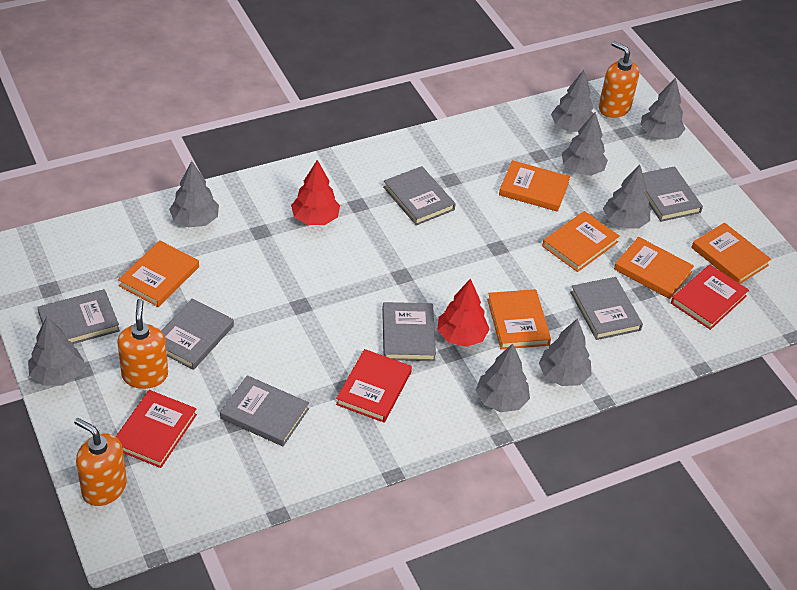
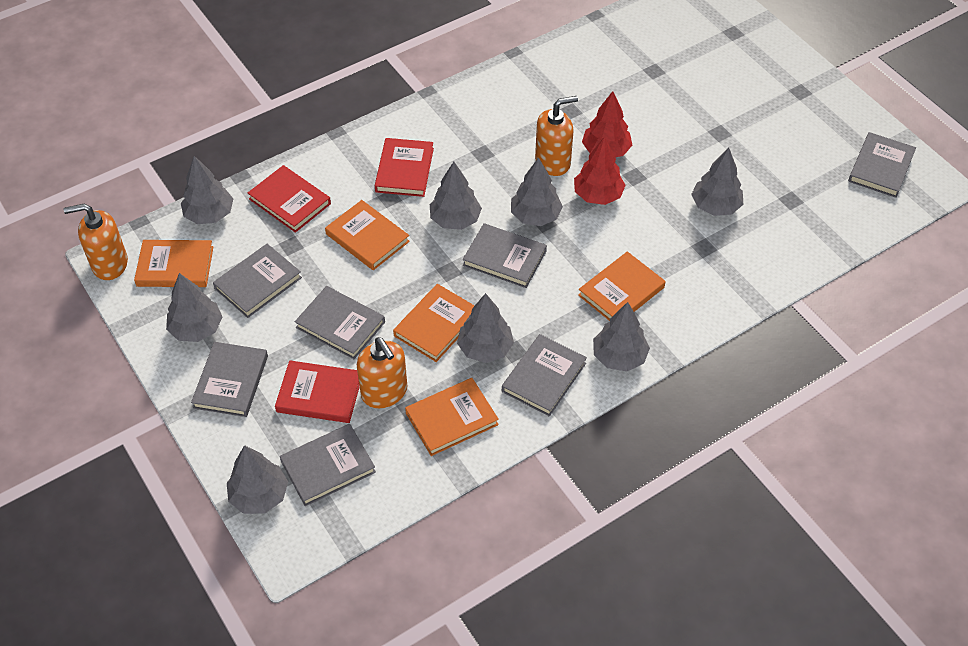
orange book: [118,240,199,307] [487,289,551,349] [499,160,570,212] [542,211,620,272] [614,237,694,299] [691,222,771,284] = 6 -> [134,240,213,287] [325,200,410,270] [393,284,475,362] [405,378,499,456] [578,252,665,321] = 5

